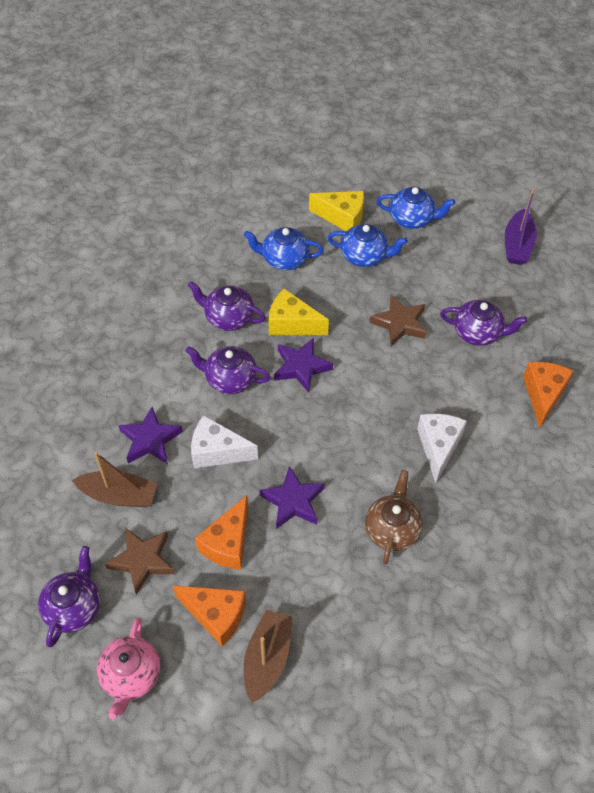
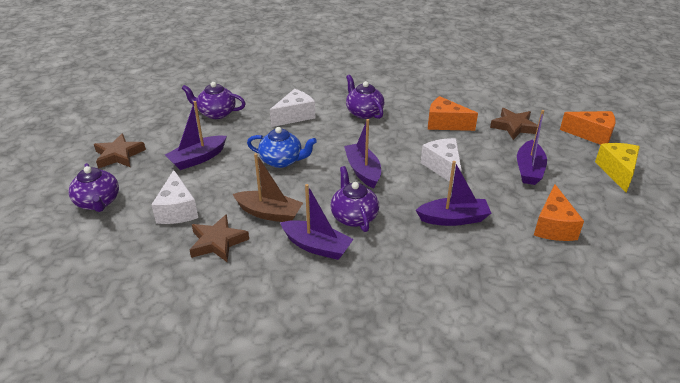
blue teapot: [244,227,324,270] [328,224,408,267] [376,187,455,229] = 3 -> [247,127,317,168] = 1
brown boat: [72,452,158,507] [244,610,292,703] = 2 -> [233,153,303,222] = 1
brown star: [105,528,175,595] [369,295,426,346] = 2 -> [94,134,146,169] [190,214,249,262] [490,108,538,140] = 3
brown teapot: [365,470,423,564] = 1 -> none = 0
pink teapot: [96,618,160,719] = 1 -> none = 0
purple boat: [505,189,537,265] = 1 -> [165,101,227,170] [280,184,354,260] [344,119,381,188] [416,161,491,226] [517,110,547,185] = 5
purple star: [118,407,183,464] [259,466,325,529] [274,338,333,393] = 3 -> none = 0
white cheese: [191,415,258,468] [417,414,467,483] = 2 -> [151,170,198,224] [270,89,315,127] [421,138,462,182] = 3
yellow cheese: [268,289,329,335] [309,191,364,231] = 2 -> [595,143,640,193] = 1

